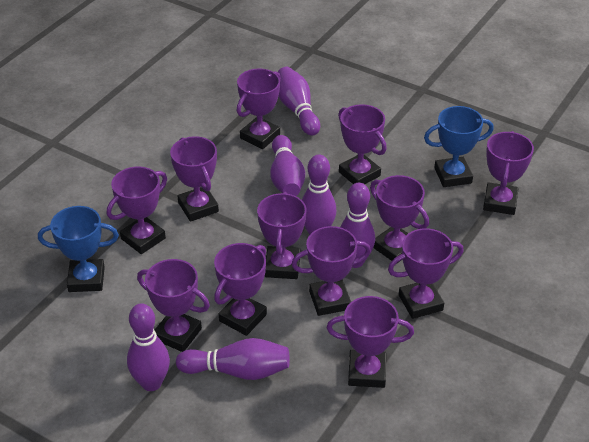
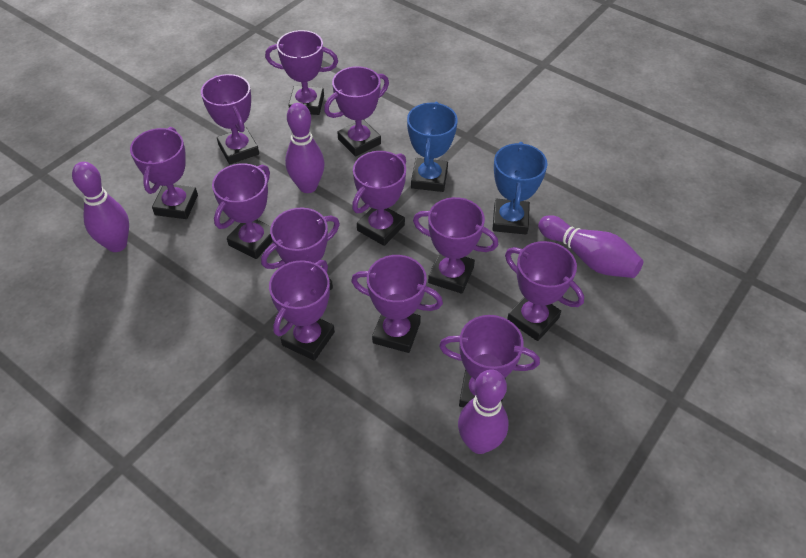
purple bowling pin: [127,303,170,391] [176,338,290,380] [270,135,305,196] [278,67,320,136] [302,155,336,235] [340,183,375,268] = 6 -> [72,162,129,252] [285,103,325,193] [458,369,508,454] [538,215,643,278] = 4

